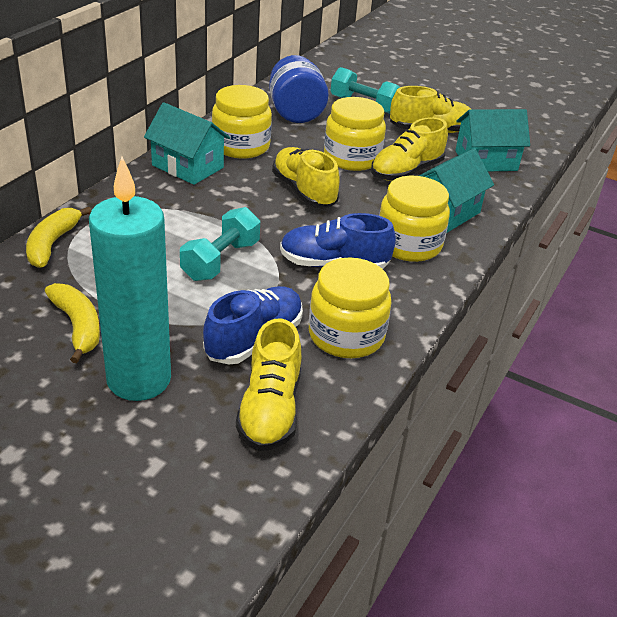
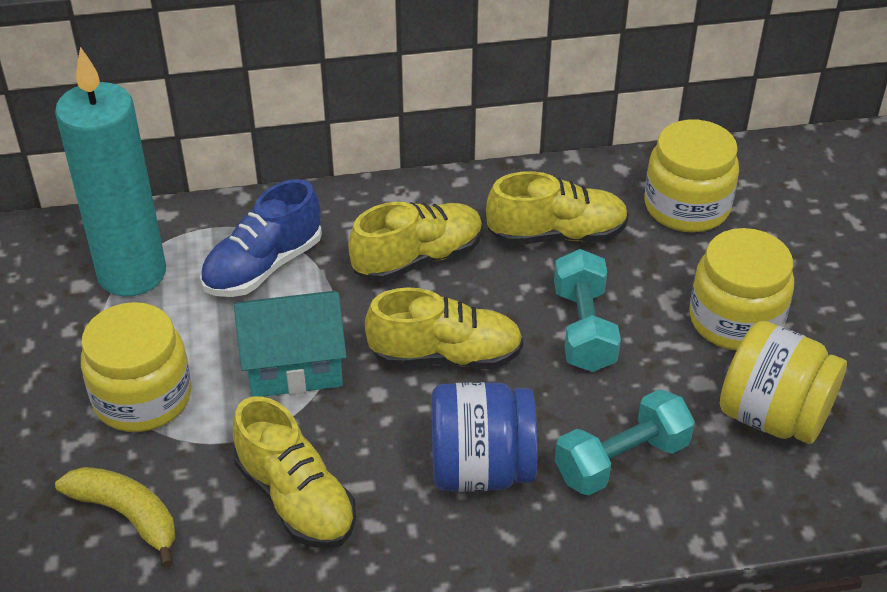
blue shoe: [203,286,303,365] [280,213,396,269] = 2 -> [200,179,322,297] = 1
turquoise house: [144,102,230,185] [419,148,494,233] [455,109,530,171] = 3 -> [234,291,347,397] = 1
yellow banana: [26,207,92,268] [45,283,100,363] = 2 -> [55,467,175,567] = 1

